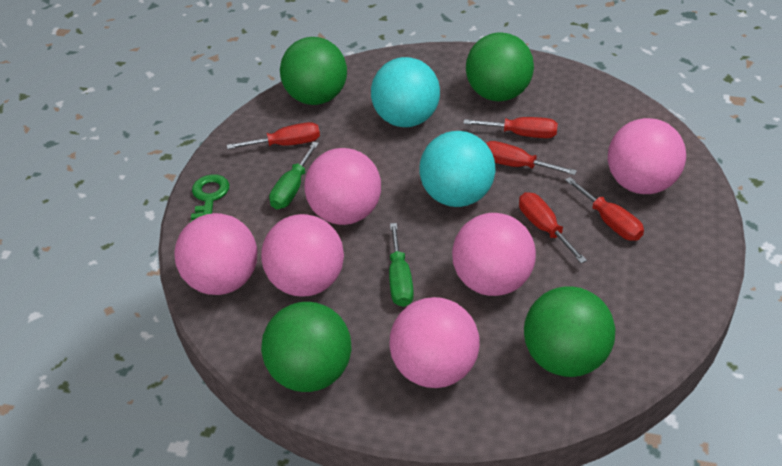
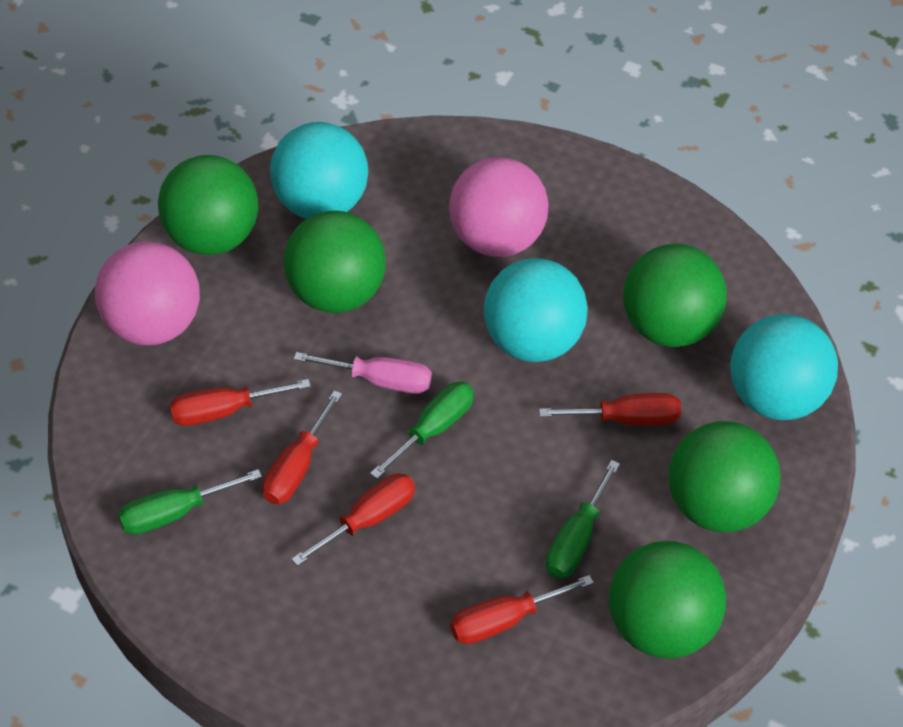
green ball: [261,302,351,392] [280,37,347,105] [466,33,534,101] [524,286,615,377] = 4 -> [158,155,258,255] [283,211,386,313] [609,541,726,659] [623,244,727,347] [668,421,781,532] = 5
green key: [190,174,230,222] = 1 -> none = 0
green screwdriver: [269,142,319,209] [389,223,414,307] = 2 -> [118,469,262,535] [370,382,474,479] [546,460,620,578] = 3
pink ball: [174,213,258,295] [261,214,344,297] [304,148,381,225] [390,297,480,388] [452,213,536,296] [608,118,686,194] = 6 -> [95,241,200,345] [449,157,549,257] = 2
pink screwdriver: none = 0 -> [294,352,432,394] = 1
turquoise ball: [371,57,440,127] [419,131,496,207] = 2 -> [270,122,368,219] [484,258,588,362] [730,314,838,420] = 3

